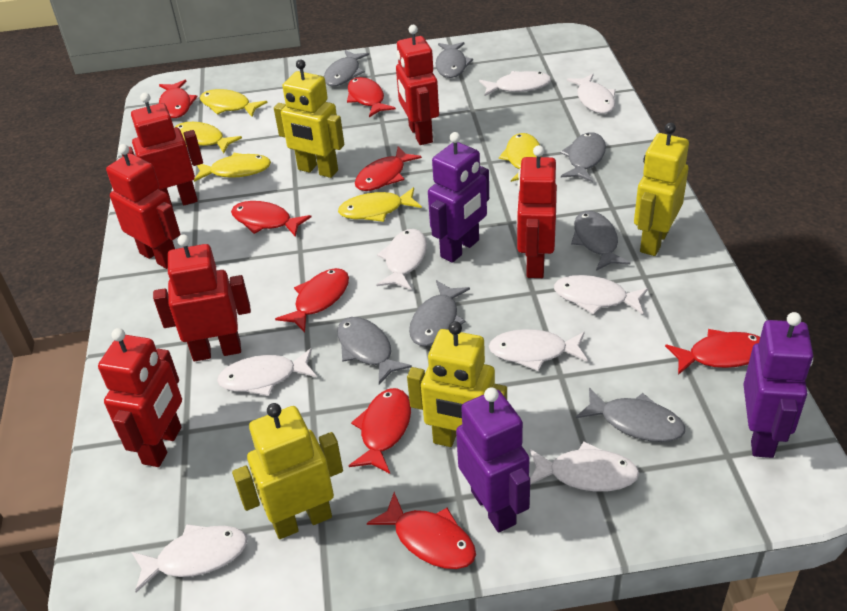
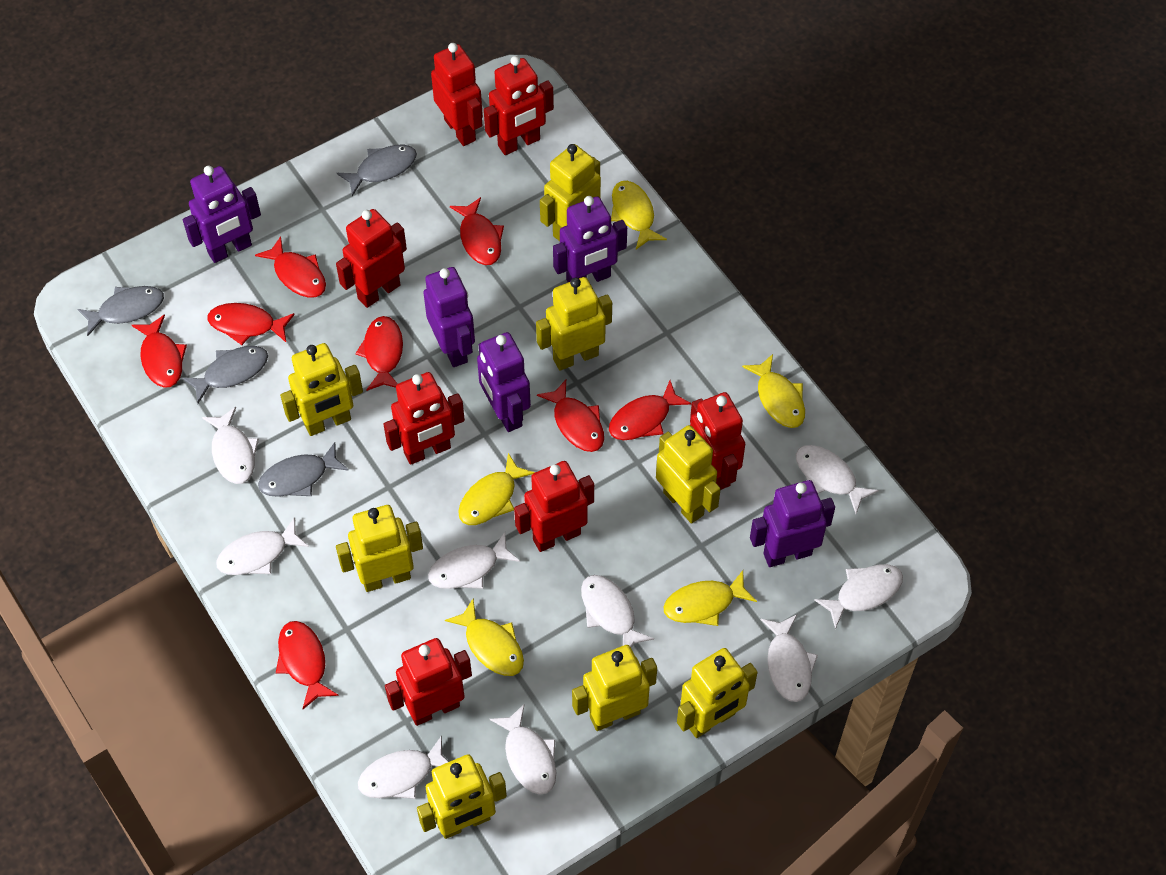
grey fish: [324,50,369,86] [337,317,412,385] [409,280,470,346] [435,42,473,78] [560,133,606,182] [571,211,631,271] [576,387,685,442] = 7 -> [78,286,164,336] [182,346,268,403] [258,442,349,497] [337,145,417,196] = 4
purple robot: [428,132,489,263] [456,387,530,532] [743,312,813,458] = 3 -> [183,166,261,263] [423,267,475,367] [477,332,531,432] [553,196,627,282] [750,480,835,567] = 5
red robot: [98,328,182,467] [106,144,180,269] [122,93,203,207] [153,234,251,362] [396,25,439,145] [516,145,557,278] = 6 -> [336,209,407,308] [383,372,465,465] [385,638,472,726] [431,43,483,146] [484,56,554,155] [514,461,594,552] [690,392,745,490] = 7
white fish: [132,524,247,593] [217,348,317,396] [376,229,427,290] [479,71,551,96] [489,329,588,371] [529,442,639,492] [554,275,649,315] [567,74,616,114] = 8 -> [202,407,259,484] [216,517,309,575] [358,735,449,799] [428,532,520,589] [490,704,556,795] [581,575,654,647] [761,615,818,702] [796,445,879,514] [814,564,903,629] = 9
yellow robot: [232,403,343,539] [274,59,344,178] [407,321,507,447] [634,123,689,256] = 4 -> [280,343,363,436] [336,505,423,592] [417,754,507,839] [536,277,612,370] [540,144,601,241] [572,645,657,731] [656,425,721,524] [677,648,758,738] = 8

